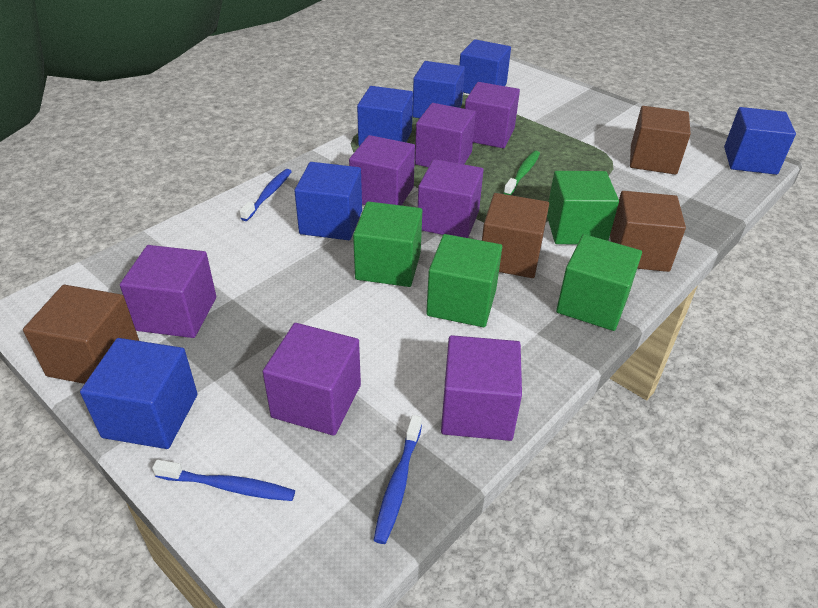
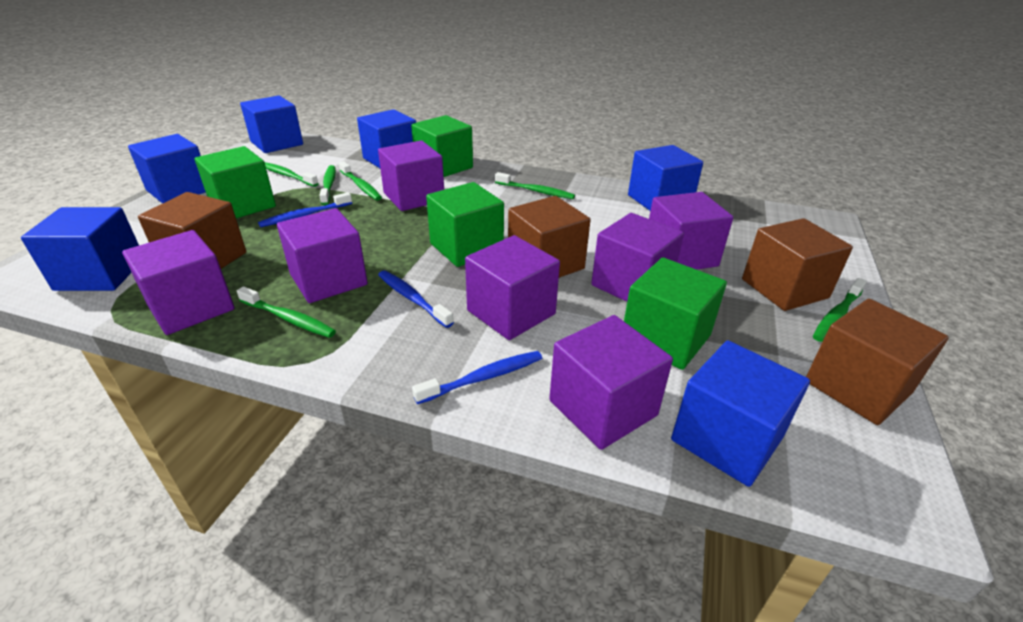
green toothbrush: [504,151,540,195] = 1 -> [237,286,336,338] [265,162,319,187] [319,165,336,205] [339,161,382,201] [495,172,575,199] [813,278,867,342] = 6

